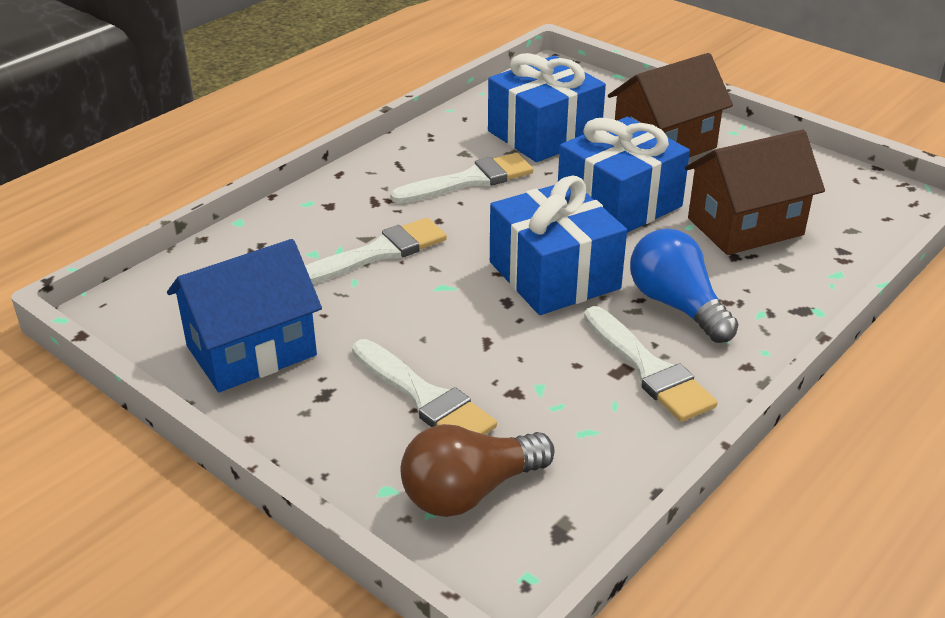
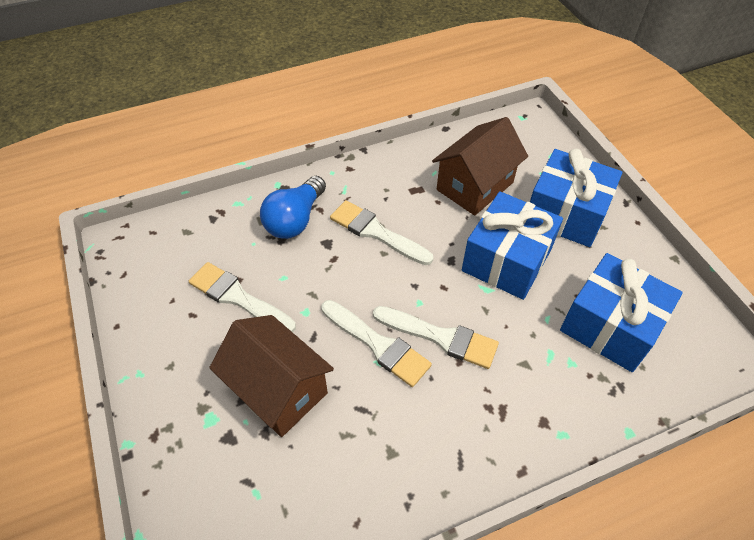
blue house: [167,239,322,392] = 1 -> none = 0
brown light bulb: [401,424,555,517] = 1 -> none = 0

